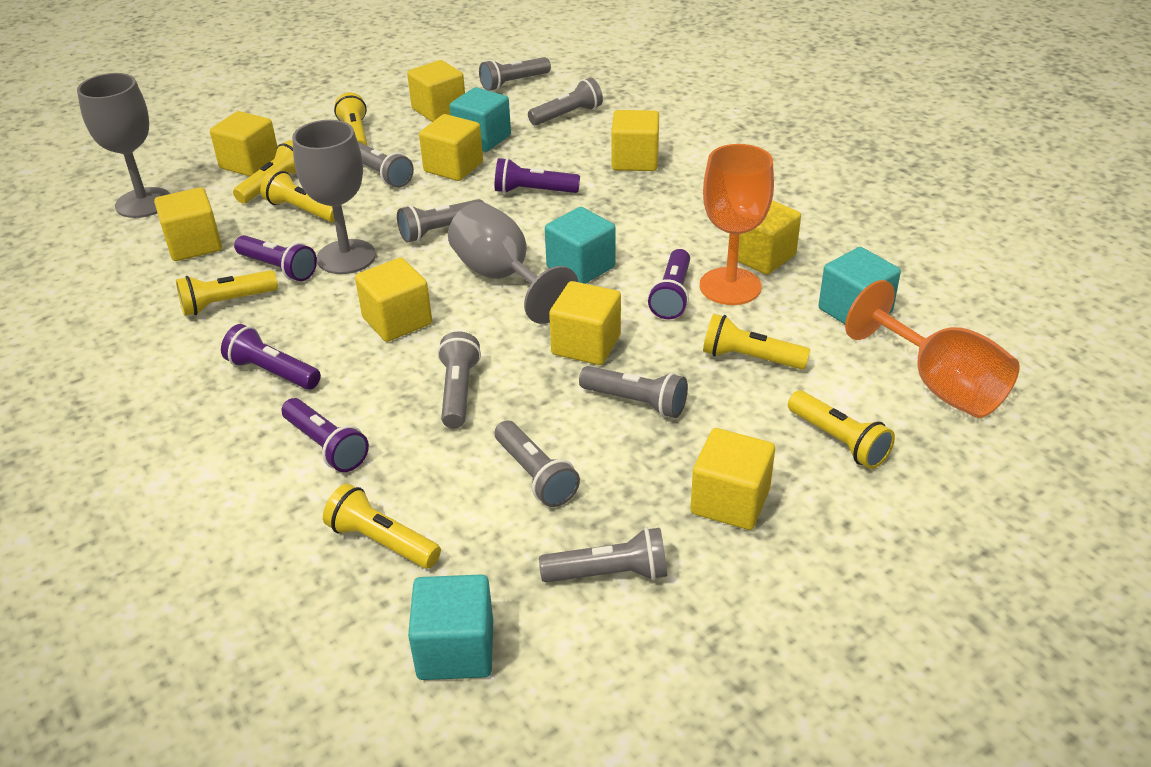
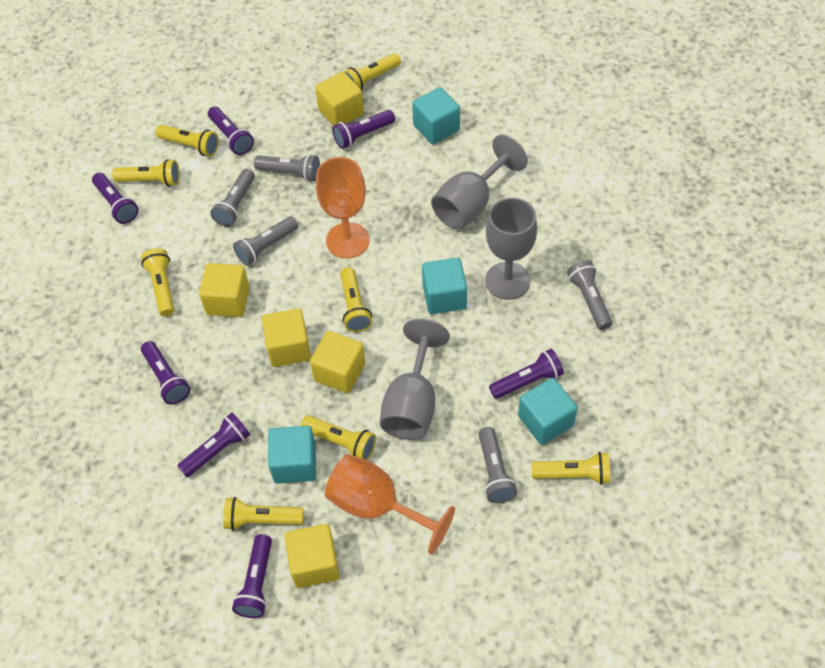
grey flashlight: [358,142,414,188] [397,199,484,243] [437,331,481,428] [479,57,551,91] [495,421,580,507] [528,78,603,126] [539,527,667,582] [579,366,688,418] = 8 -> [210,169,255,227] [233,216,298,266] [254,154,320,182] [479,427,517,503] [567,260,612,330] = 5
purple flashlight: [221,324,321,390] [234,235,317,281] [282,398,369,472] [495,158,580,193] [648,249,690,319] = 5 -> [92,173,139,224] [141,341,190,404] [177,413,250,477] [208,107,254,155] [232,534,272,618] [332,110,395,149] [489,349,564,399] = 7
yellow cube: [154,187,222,261] [210,111,277,176] [355,258,432,342] [407,60,465,122] [419,114,483,181] [549,281,621,365] [611,110,659,171] [690,428,775,530] [728,200,801,275] = 9 -> [199,263,250,317] [262,308,311,367] [285,524,340,588] [310,331,365,393] [315,72,364,126] = 5
yellow flashlight: [176,270,278,316] [233,140,297,204] [260,169,335,222] [323,484,441,569] [334,92,368,146] [703,314,810,370] [788,390,895,469] = 7 -> [112,159,180,187] [141,248,174,316] [156,125,219,156] [223,497,304,530] [301,415,376,460] [340,267,372,332] [344,53,401,91] [532,452,610,485] = 8

